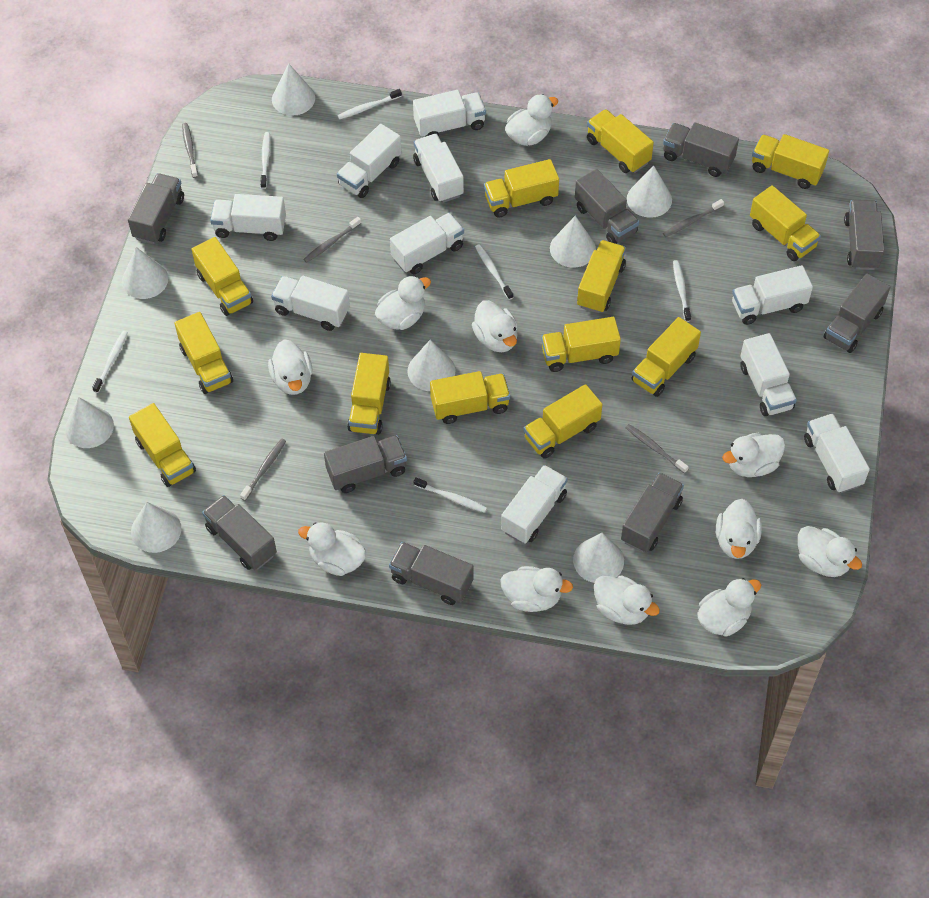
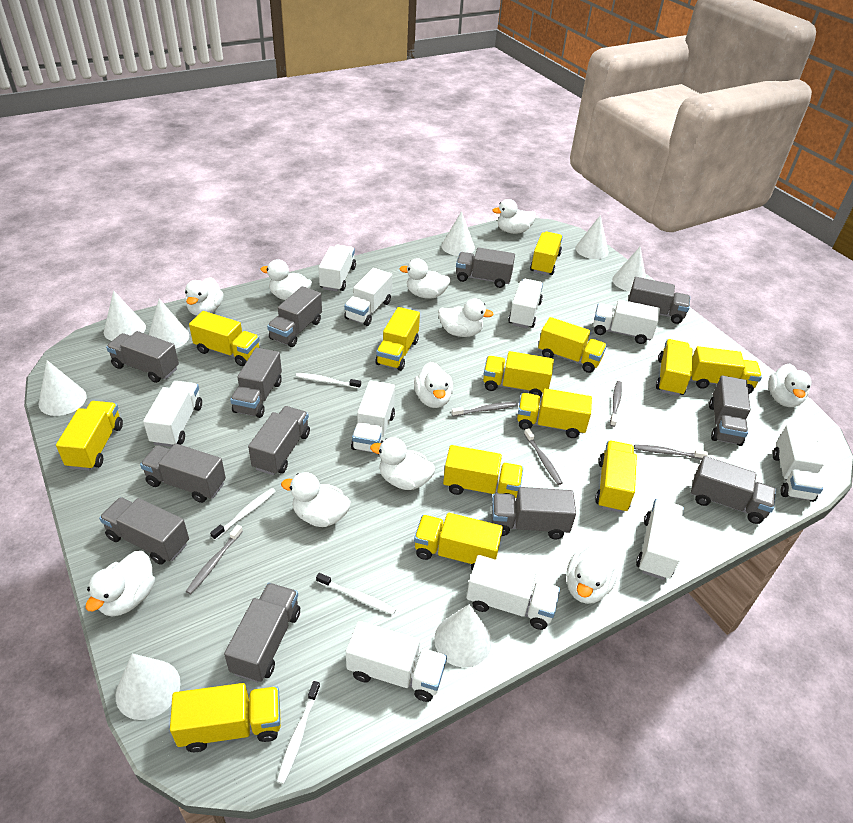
grey truck: [128,173,184,244] [202,495,277,570] [324,435,407,493] [389,542,474,605] [575,169,639,244] [621,473,684,552] [663,122,739,177] [824,273,890,353] [844,200,885,270] = 9 -> [99,497,189,565] [106,331,179,383] [140,443,226,503] [224,583,300,682] [230,347,282,418] [248,406,310,475] [267,286,322,347] [456,247,515,288] [491,487,576,539] [628,277,690,324] [691,456,776,524] [709,375,751,446] = 12
white toothbrush: [92,331,128,393] [260,132,271,189] [337,89,402,120] [413,478,487,513] [475,244,513,300] [673,260,691,322] = 6 -> [210,488,276,540] [277,681,320,784] [296,373,361,389] [316,573,396,615] = 4

